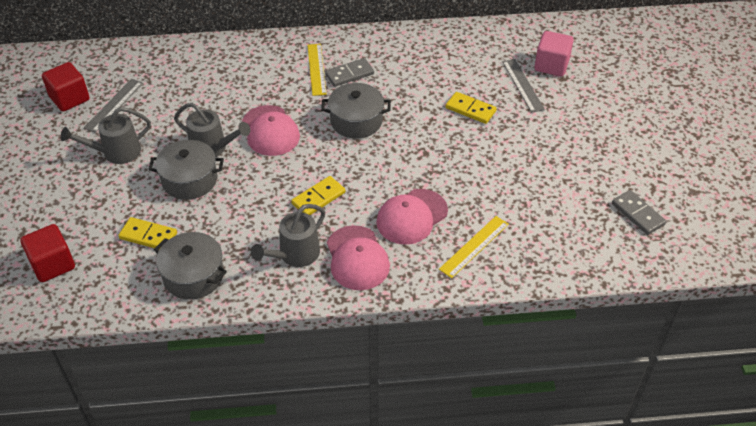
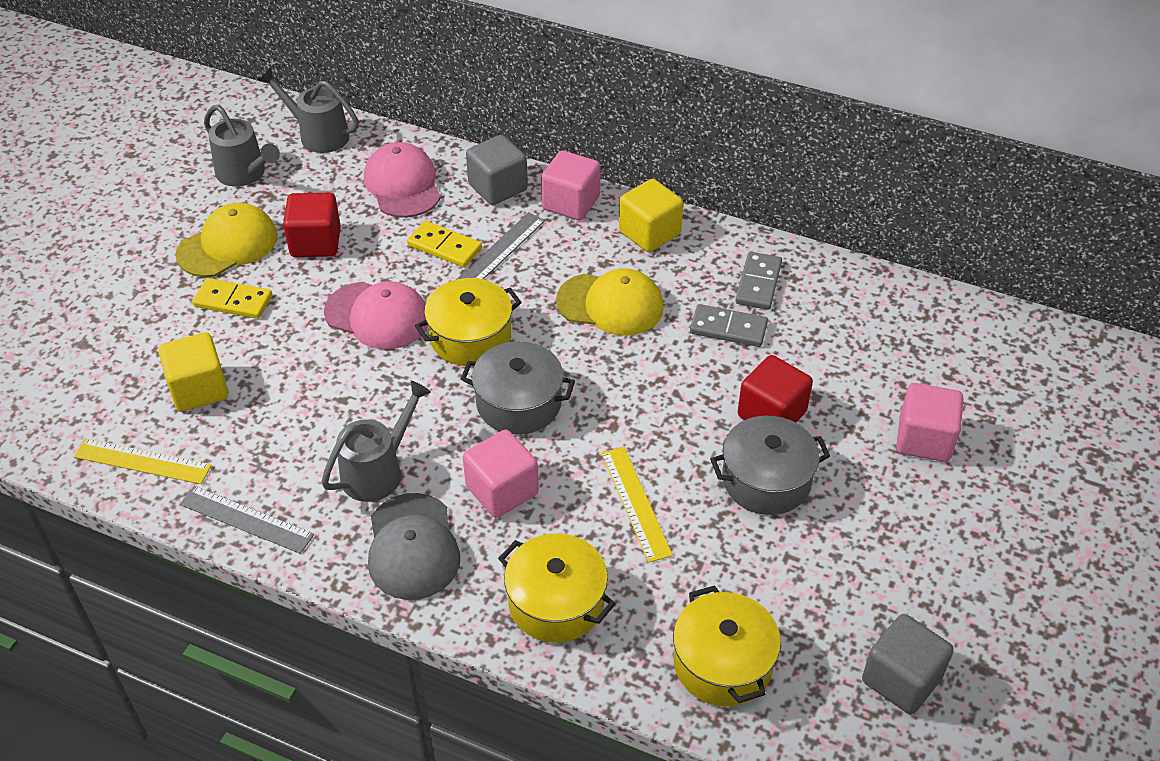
grey cap: none = 0 -> [368,493,460,600] = 1
grey cube: none = 0 -> [466,135,528,205] [862,614,954,714] = 2
grey pot: [148,140,224,200] [154,232,227,300] [321,83,391,139] = 3 -> [461,341,575,435] [710,416,830,515] = 2
pink cap: [242,105,300,156] [327,225,390,290] [376,189,448,245] = 3 -> [324,281,428,349] [364,142,441,218] = 2
pink cube: [534,31,574,76] = 1 -> [463,430,539,518] [541,151,601,220] [896,383,963,462] = 3
yellow cap: none = 0 -> [176,203,277,277] [556,268,664,336] = 2
yellow cube: none = 0 -> [158,332,228,411] [619,179,683,252] = 2
yellow domino: [118,217,177,250] [291,176,345,215] [446,92,497,124] = 3 -> [192,278,272,319] [407,221,482,268] = 2
yellow pot: none = 0 -> [415,278,522,366] [498,533,615,643] [673,585,781,706] = 3

